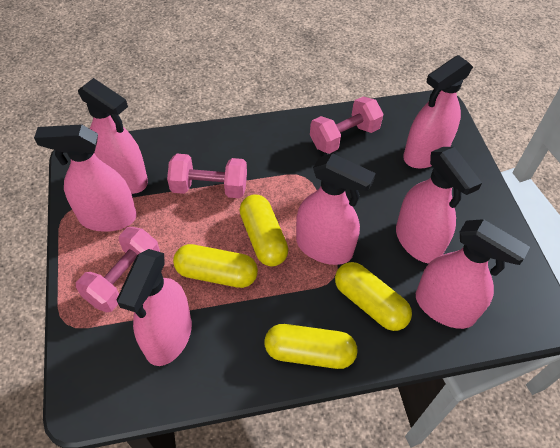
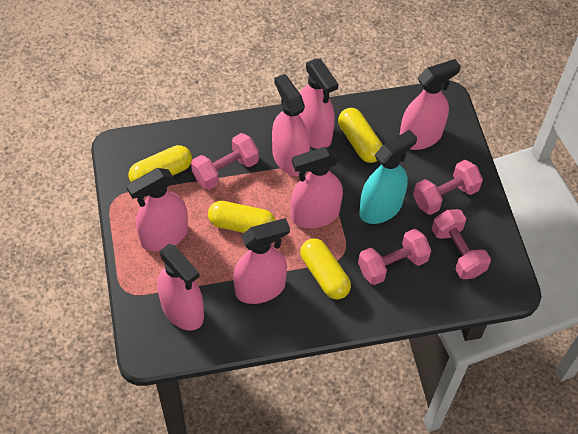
pink dumbbell: [76,227,160,313] [167,154,247,198] [310,96,383,154] = 3 -> [191,133,259,190] [358,229,431,285] [413,160,483,215] [432,209,491,279] = 4
turquoise spray bottle: none = 0 -> [359,130,417,224] = 1

